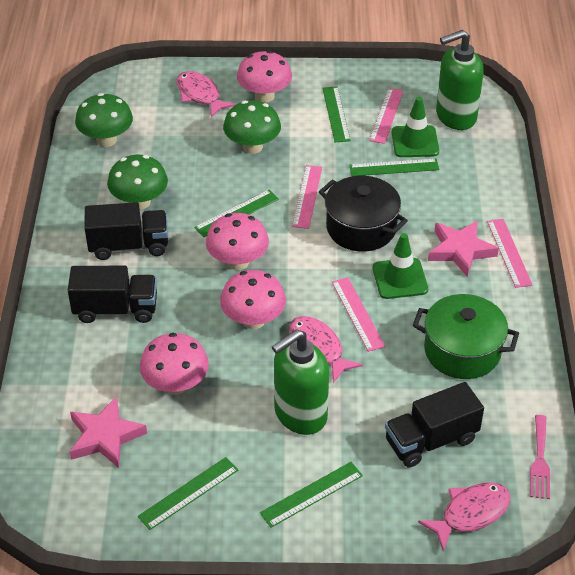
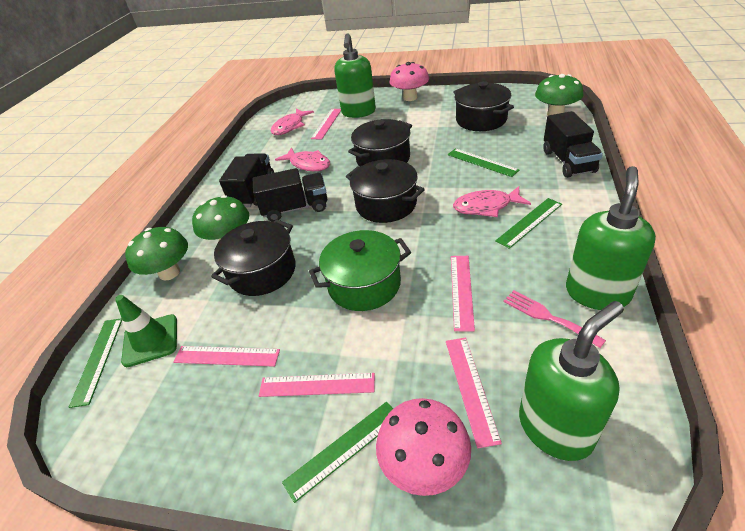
black pot: [319,176,408,252] = 1 -> [211,220,296,296] [346,159,425,223] [348,119,412,167] [454,81,514,131] = 4
green ruler: [138,457,238,530] [194,190,279,237] [260,462,363,528] [323,86,351,142] [349,159,439,176] = 5 -> [69,318,122,408] [282,402,393,503] [447,148,519,177] [495,198,562,249] = 4
green soap dispenser: [272,329,329,435] [436,30,484,130] = 2 -> [334,33,376,118] [519,301,624,461] [566,166,656,310] = 3
green traffic cone: [373,233,428,299] [392,97,439,157] = 2 -> [115,295,177,367] = 1
pink mushroom: [140,333,209,395] [206,213,269,270] [220,270,286,329] [237,51,292,103] = 4 -> [376,398,471,496] [389,62,429,101] = 2
pink ruler: [292,165,322,229] [332,277,385,352] [369,88,403,144] [487,219,533,288] = 4 -> [174,346,280,367] [259,373,375,397] [311,109,341,140] [446,337,502,448] [451,256,475,331] = 5
pink star: [70,396,147,468] [428,220,499,277] = 2 -> none = 0

